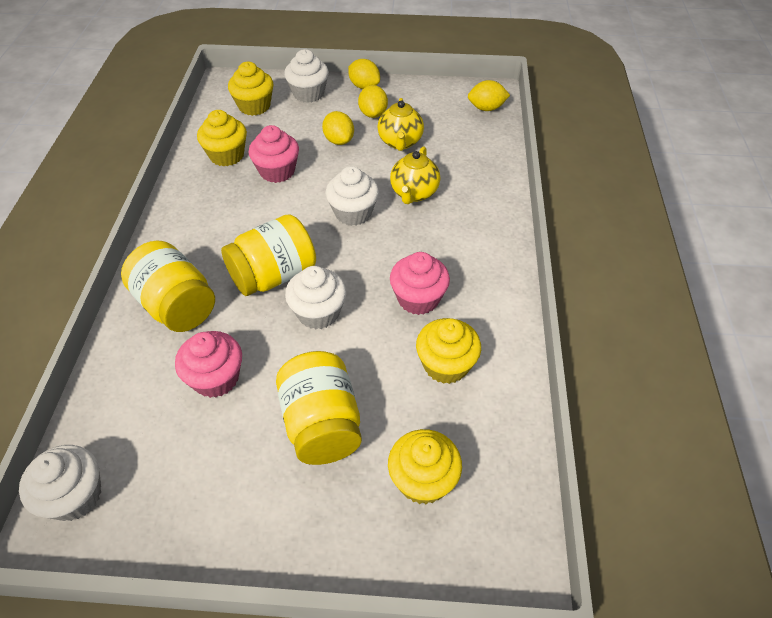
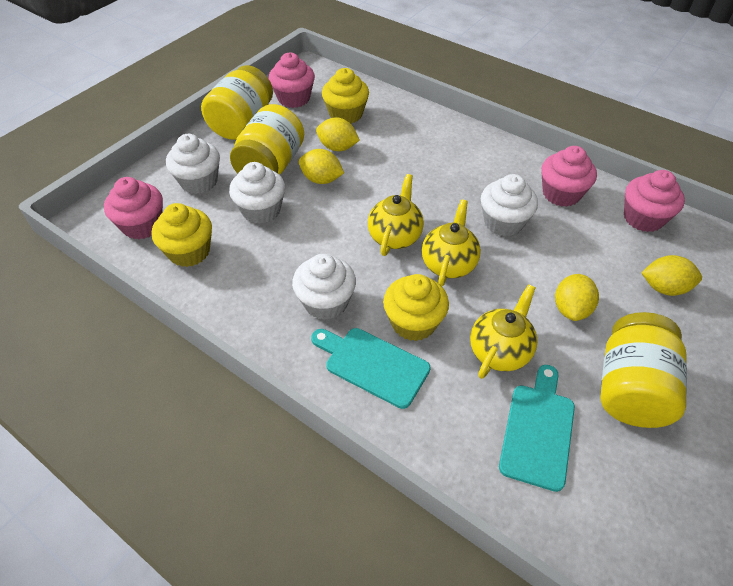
pink cupcake: [175,331,242,398] [248,125,299,183] [390,252,450,315] = 3 -> [104,177,163,239] [269,53,315,108] [541,146,597,207] [624,170,685,232] = 4
turquoise cutting board: none = 0 -> [311,328,430,409] [499,365,575,492] = 2
yellow cupcake: [197,110,247,166] [228,62,273,116] [388,429,462,504] [416,318,481,384] = 4 -> [151,203,212,267] [322,68,369,124] [383,274,449,341] = 3
yellow teapot: [378,98,424,151] [390,146,440,204] = 2 -> [368,174,424,256] [422,200,481,286] [470,284,538,379] = 3

